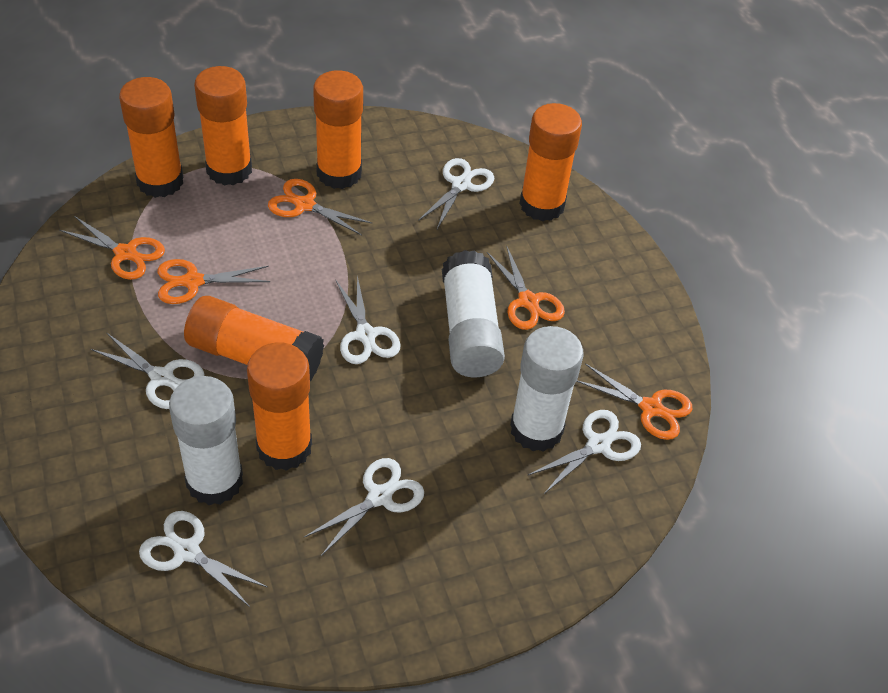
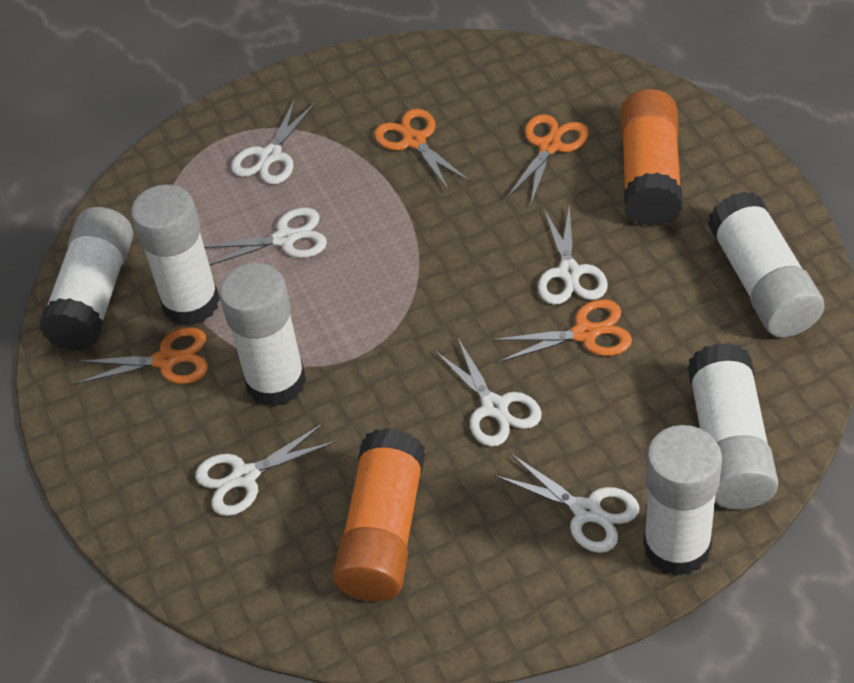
orange glue stick: [119,77,184,198] [184,296,324,381] [194,66,252,186] [247,342,312,471] [313,70,363,189] [519,103,582,221] = 6 -> [333,428,425,601] [620,89,683,227] = 2
orange scissors: [59,216,165,280] [158,259,270,304] [268,179,373,236] [487,245,565,330] [576,363,692,440] = 5 -> [75,327,208,384] [374,109,471,191] [492,299,632,363] [507,114,588,204] = 4
white glue stick: [169,376,243,505] [442,250,505,377] [510,326,584,452] = 3 -> [39,207,133,351] [131,184,220,326] [219,263,306,407] [643,425,722,576] [687,343,779,509] [707,192,824,337] = 6

